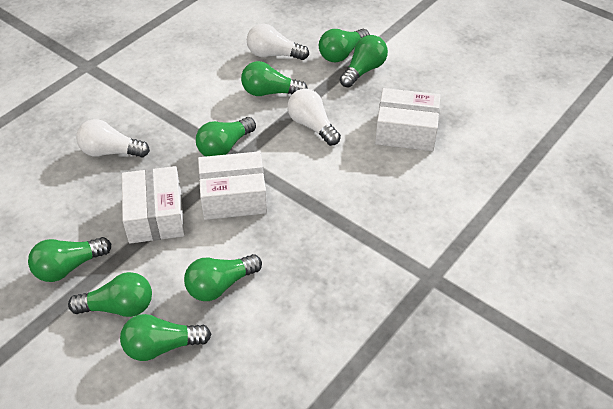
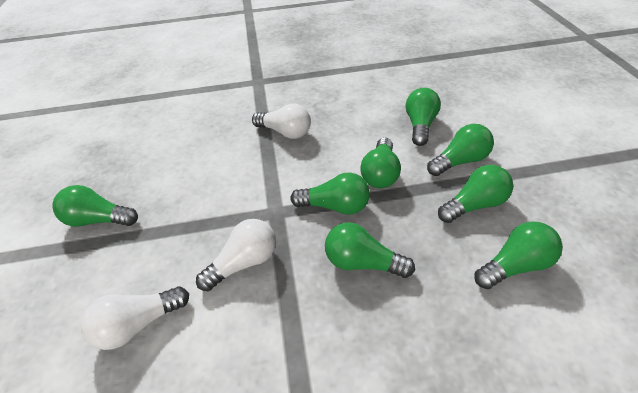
white box: [122,166,185,244] [198,151,267,220] [375,88,440,151] = 3 -> none = 0

